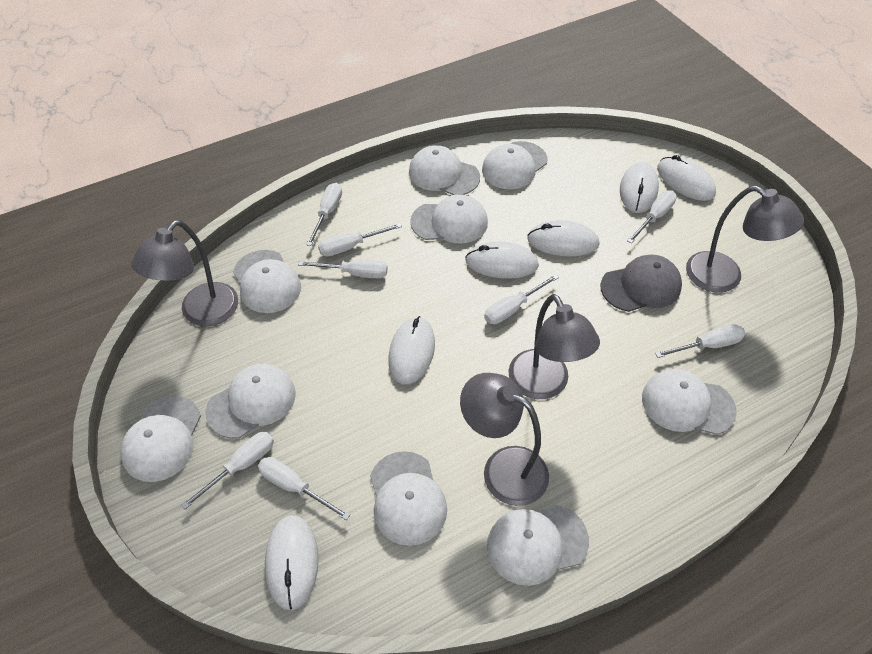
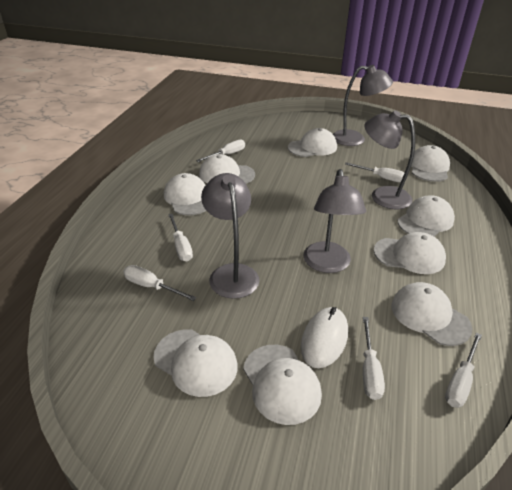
grey cap: [600,255,682,312] = 1 -> none = 0
white mouse: [265,515,319,610] [388,316,435,384] [465,241,539,279] [527,220,600,256] [620,162,659,213] [657,155,716,201] = 6 -> [301,307,348,368] = 1
white screwdriver: [181,432,274,509] [258,457,350,520] [298,260,388,279] [306,183,342,246] [318,223,402,257] [484,274,559,324] [627,190,677,244] [655,324,746,358] = 8 -> [123,265,196,301] [168,214,193,262] [196,139,245,162] [345,162,404,183] [363,317,385,400] [445,333,482,408] = 6

